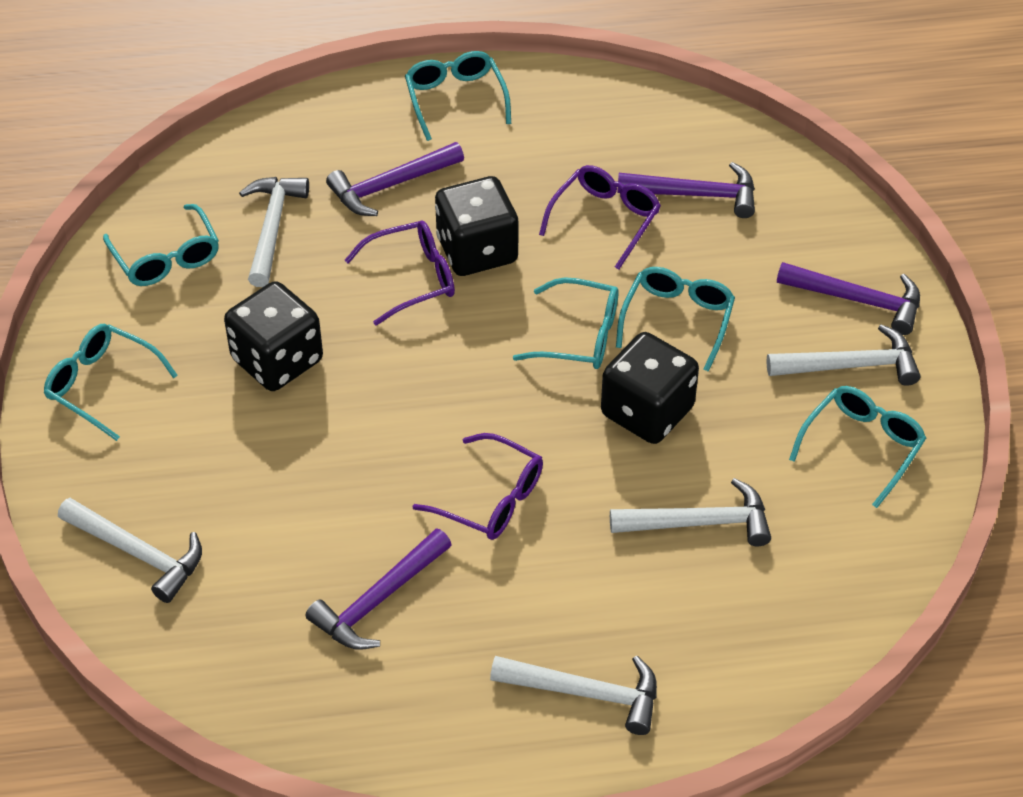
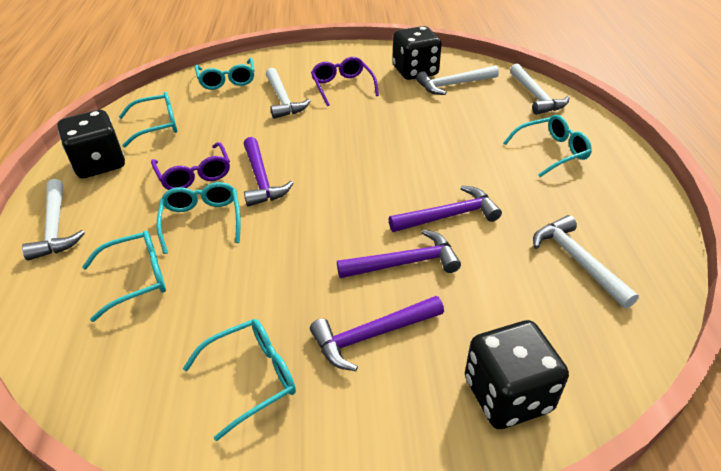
purple glasses: [345,221,455,325] [412,433,543,540] [539,165,661,270] = 3 -> [151,142,230,190] [311,57,379,106] = 2

